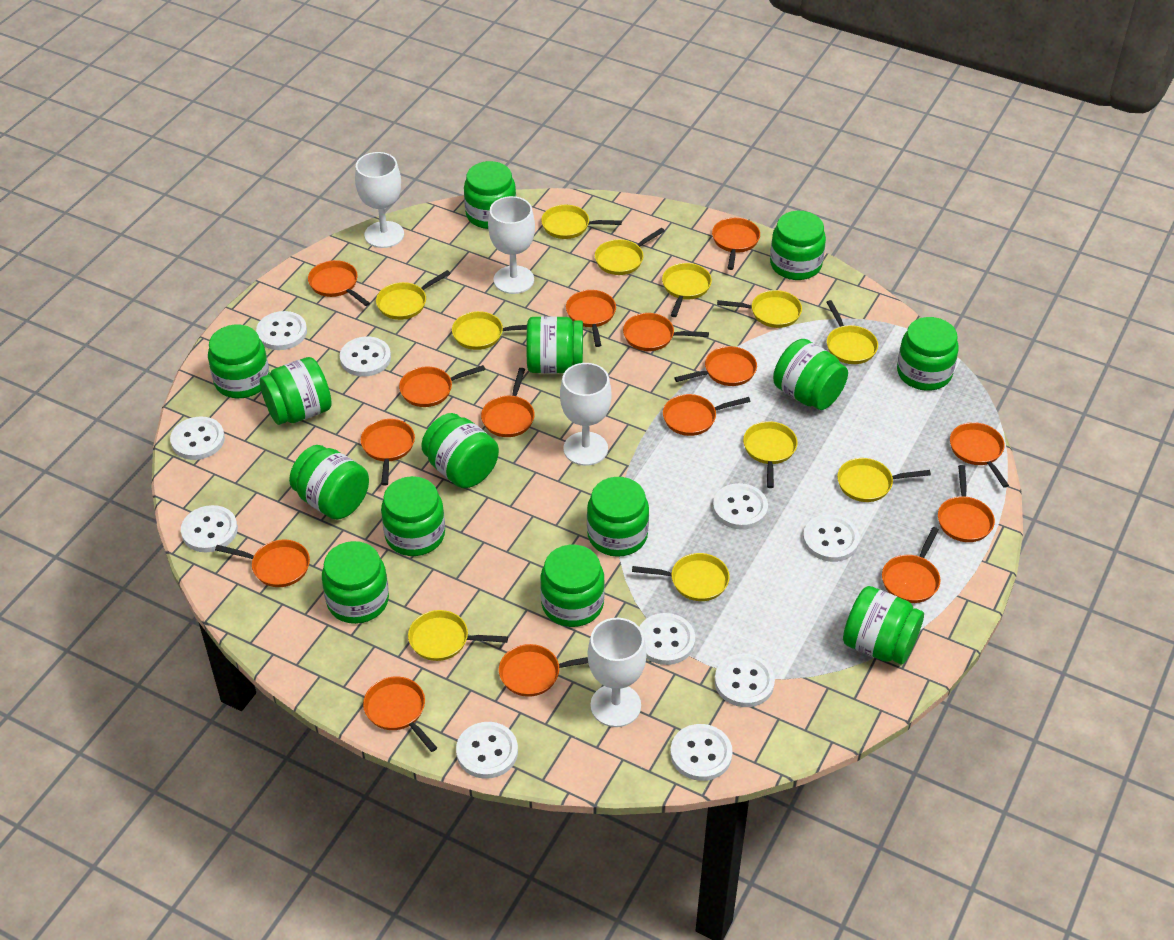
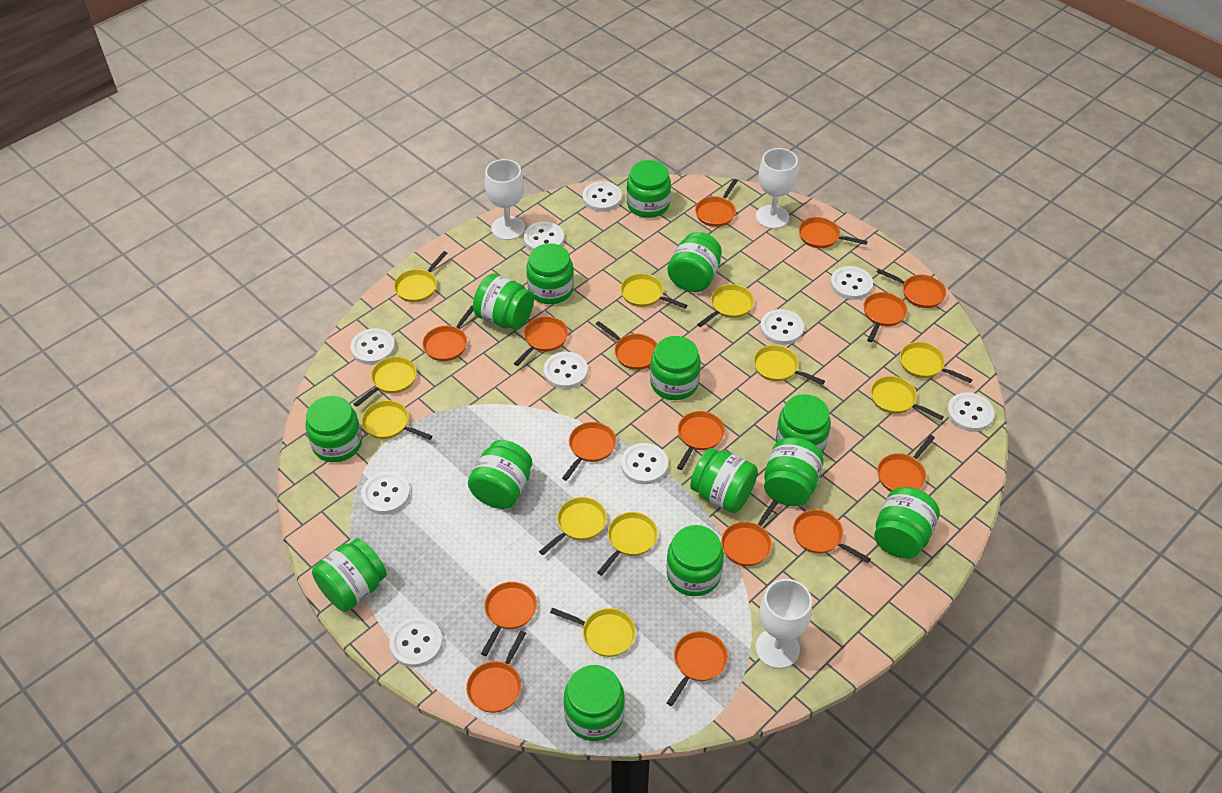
white goblet: [355,152,404,248] [488,196,535,294] [560,363,612,466] [588,618,647,727] = 4 -> [485,159,525,240] [756,148,798,229] [756,579,812,669] = 3

